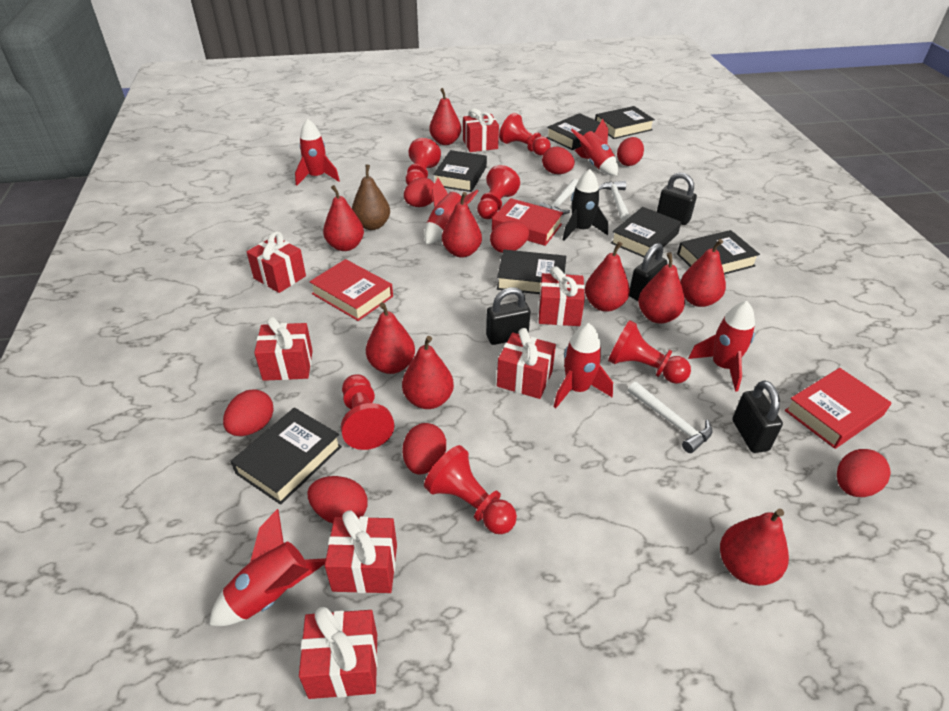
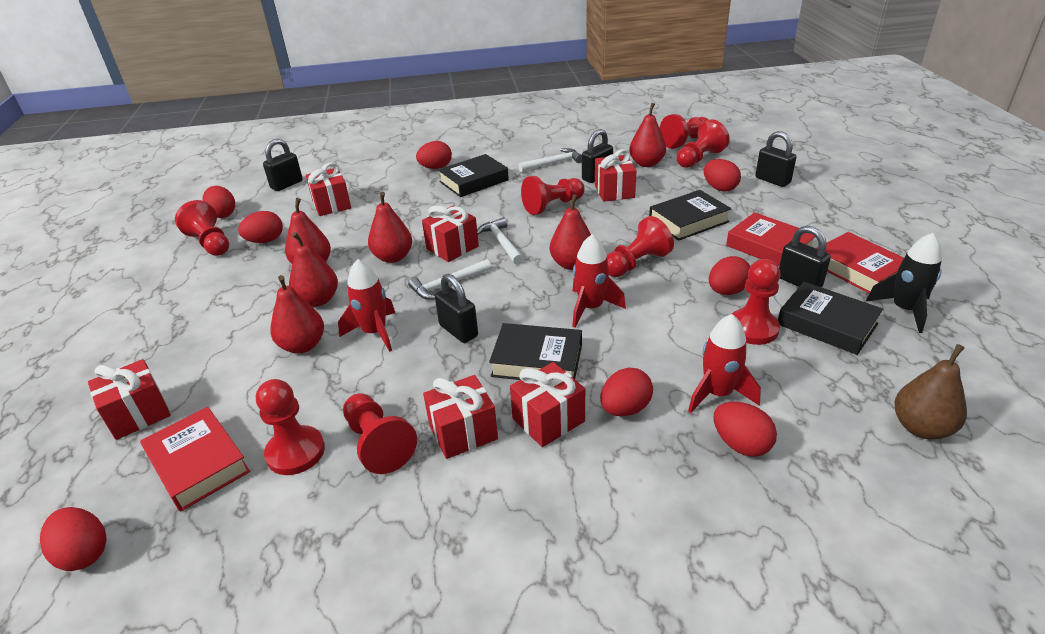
black book: [231,407,342,505] [433,150,487,192] [497,249,566,294] [546,113,600,150] [595,106,655,139] [611,207,681,257] [677,230,760,275] = 7 -> [438,154,509,197] [489,323,582,380] [649,190,732,241] [778,282,883,355] = 4
black padlock: [486,287,530,345] [629,243,668,301] [657,172,697,225] [733,381,783,453] = 4 -> [263,139,303,191] [435,274,478,343] [582,129,613,183] [755,131,797,187] [779,226,831,287] = 5
red gift: [247,231,306,293] [254,317,313,381] [299,607,378,699] [325,510,397,593] [463,108,499,152] [497,328,556,399] [538,266,585,326] = 7 -> [88,359,171,440] [306,162,351,216] [422,206,479,262] [423,375,498,459] [510,362,585,447] [595,149,637,202] = 6
red pawn: [341,374,394,450] [406,138,441,185] [424,445,517,534] [477,165,520,219] [499,113,551,156] [608,320,691,384] = 6 -> [175,200,229,256] [256,379,325,475] [343,393,417,474] [521,176,585,215] [607,216,674,277] [660,114,709,149] [677,119,730,168] [732,259,780,345] = 8
red pear: [323,185,364,251] [366,302,415,374] [402,336,454,409] [429,88,461,145] [442,192,482,257] [585,242,630,312] [638,252,685,323] [680,239,726,307] [720,509,789,586] = 9 -> [270,275,324,353] [285,198,331,264] [289,232,338,307] [368,192,412,263] [550,194,591,270] [629,103,666,167] = 6
red rocket: [209,509,326,626] [295,119,340,186] [424,178,478,244] [554,323,613,408] [571,119,618,176] [688,301,755,392] = 6 -> [338,259,395,352] [572,234,626,328] [688,314,761,413] = 3

